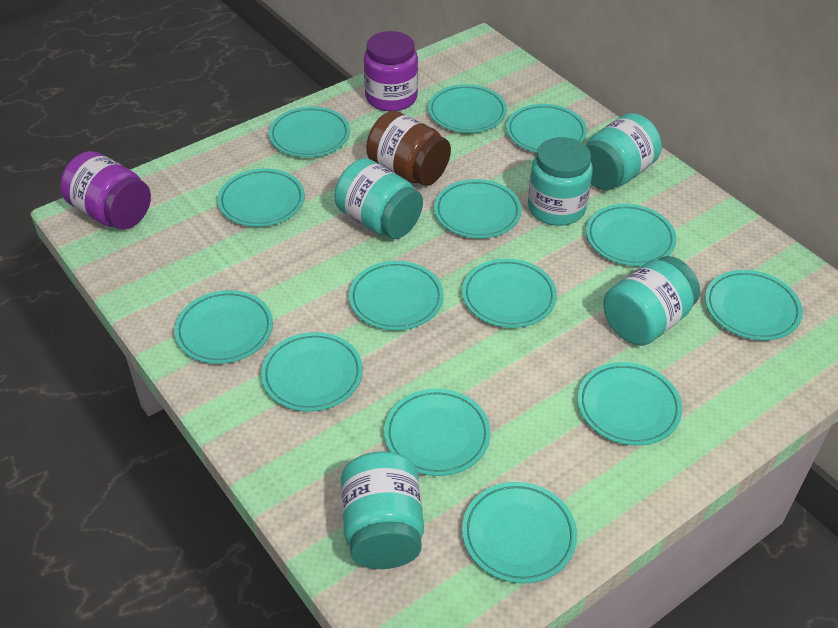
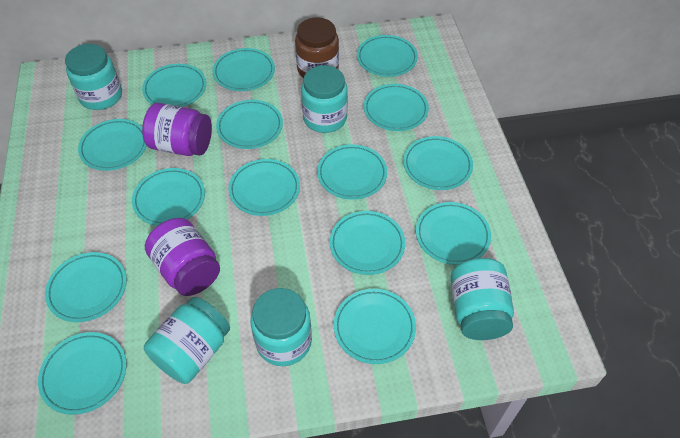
turquoise plate: [174,290,273,364] [218,169,305,227] [261,332,363,412] [269,106,350,157] [349,261,444,330] [384,389,491,476] [428,84,507,133] [434,179,522,238] [462,259,557,328] [462,482,577,584] [506,104,587,153] [578,362,682,446] [586,204,676,266] [705,270,803,340] = 14 -> [38,332,126,415] [45,252,127,322] [78,119,147,171] [132,168,205,226] [142,64,206,107] [213,48,275,91] [216,100,283,149] [228,159,300,216] [317,144,387,200] [330,211,405,275] [334,289,416,364] [357,35,418,77] [364,84,429,131] [403,136,473,190] [416,202,491,265] = 15

